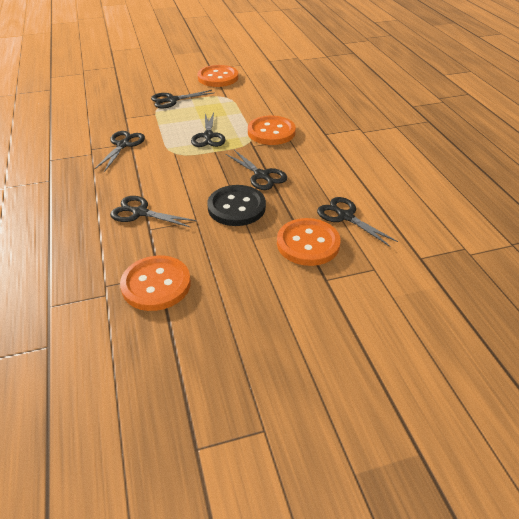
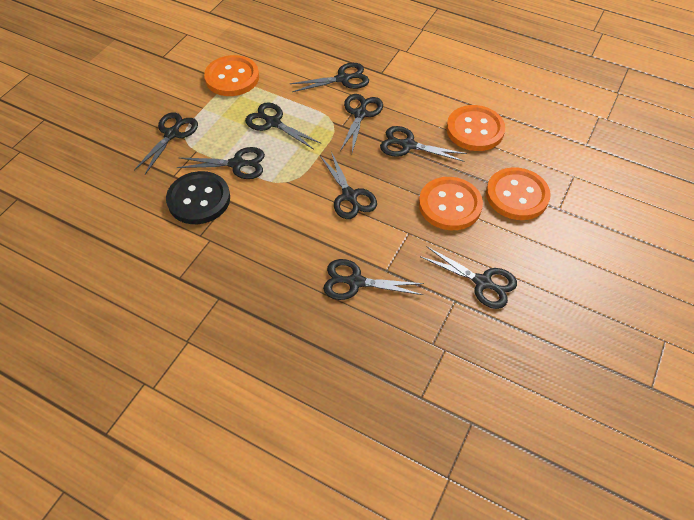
black scissors: [94,131,145,172] [110,196,196,228] [151,90,214,108] [191,112,226,147] [226,150,287,190] [317,197,398,247] = 6 -> [134,112,198,174] [177,147,265,179] [245,102,321,150] [290,63,369,92] [320,152,377,219] [323,259,424,300] [340,94,383,152] [380,126,467,162] [420,247,517,309] = 9

